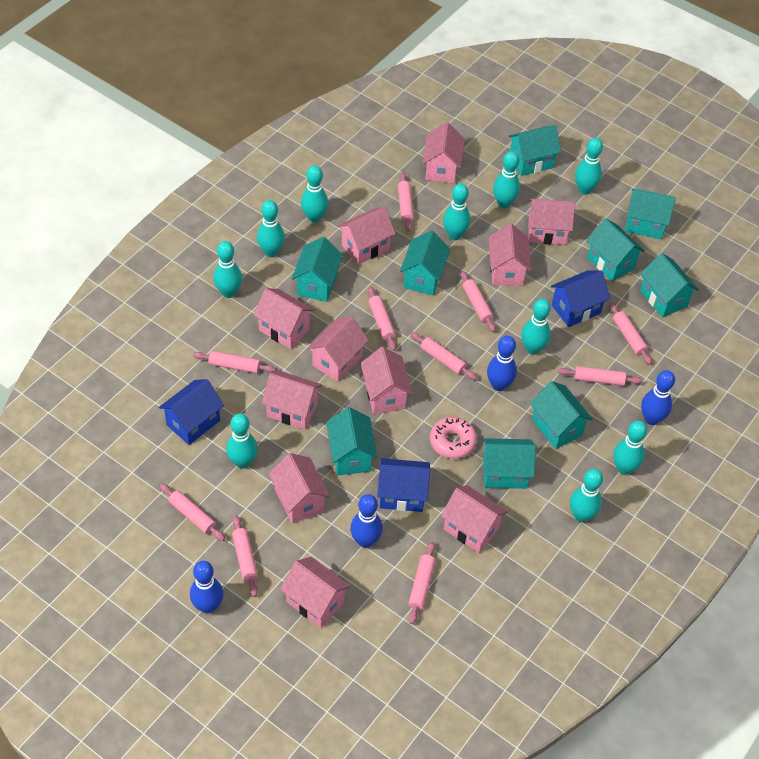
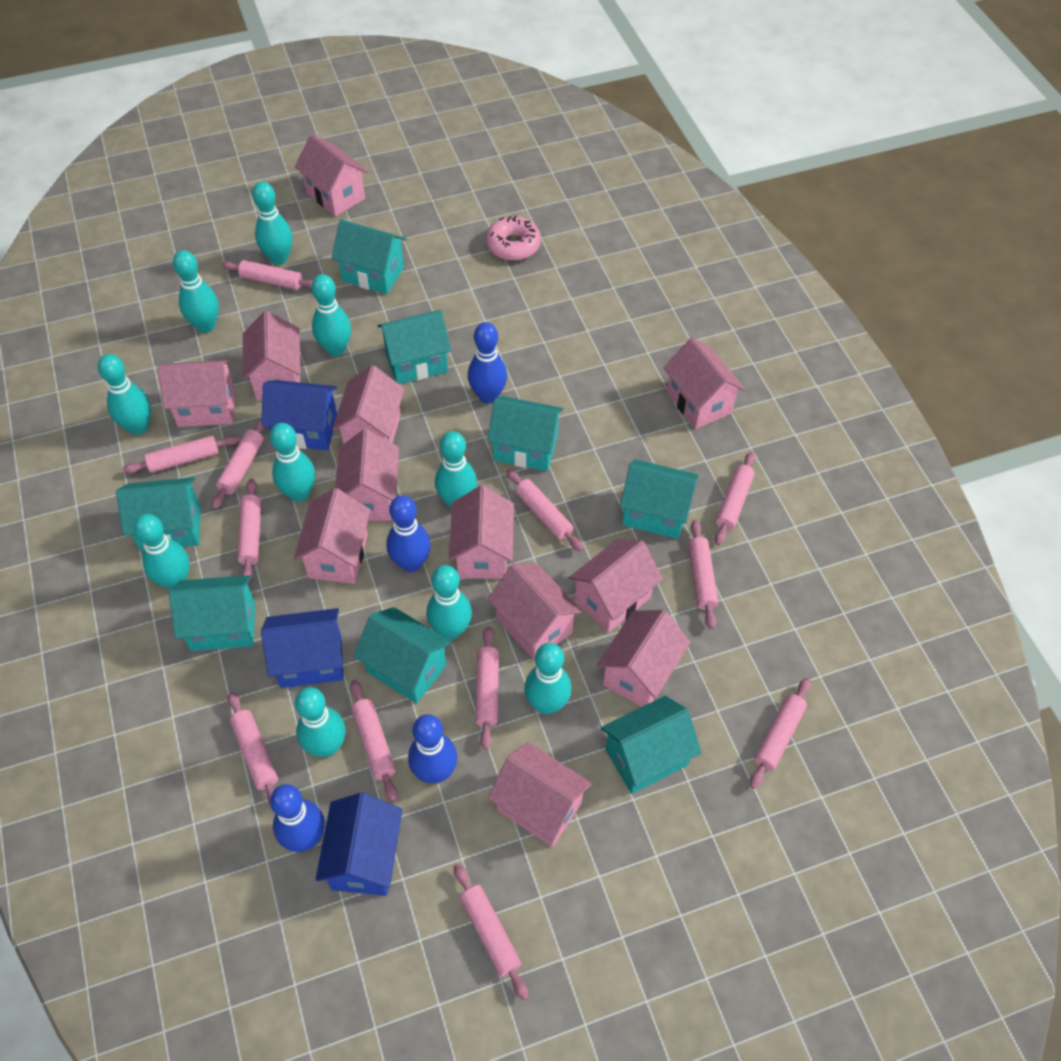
pink house: [253,288,314,349] [262,370,322,429] [269,453,330,524] [280,557,351,628] [307,316,369,382] [338,207,395,265] [360,347,413,414] [423,122,465,183] [441,485,508,553] [489,223,531,286] [528,199,575,245] = 11 -> [158,360,235,427] [242,311,301,401] [294,488,371,584] [295,134,368,217] [332,365,405,444] [335,429,399,521] [449,485,514,579] [487,564,582,661] [488,742,592,847] [569,538,663,633] [597,610,690,707] [664,338,745,429] = 12
pink rolling pin: [160,484,225,541] [193,351,276,373] [232,515,258,597] [368,286,396,351] [398,172,414,231] [408,541,435,624] [410,332,477,380] [460,271,496,332] [558,366,642,386] [609,302,652,365] = 10 -> [123,435,240,474] [211,418,265,509] [222,260,313,290] [228,692,278,806] [237,479,261,583] [350,680,397,801] [454,864,529,1000] [475,627,499,750] [506,469,584,552] [688,520,719,629] [715,451,755,545] [750,678,811,789] = 12
turquoise house: [292,237,343,302] [326,407,377,475] [400,231,450,295] [483,438,536,489] [509,125,561,176] [530,381,593,449] [587,218,645,282] [625,188,676,239] [640,253,699,318] = 9 -> [116,477,201,551] [169,575,255,651] [332,220,406,294] [354,607,452,703] [377,310,451,384] [487,396,564,471] [601,696,702,794] [620,459,699,539] = 8

